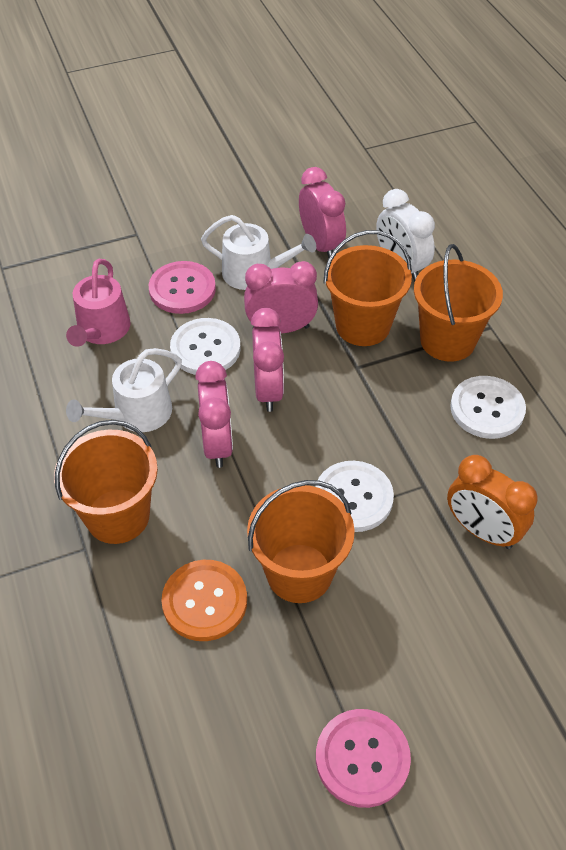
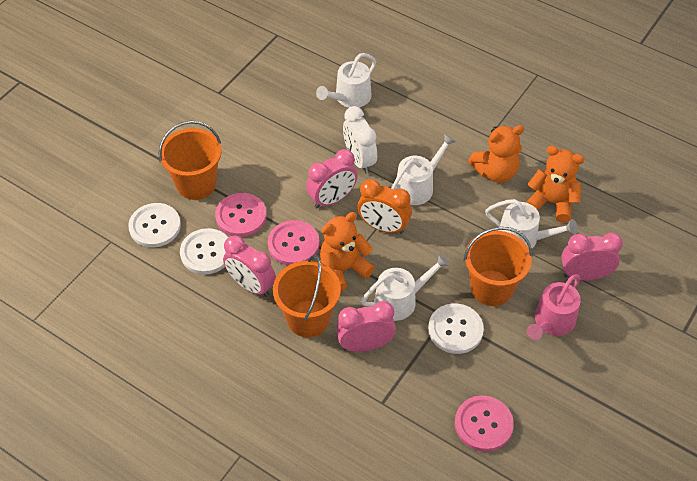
orange bucket: [54,420,158,544] [247,480,355,603] [323,230,412,346] [414,244,503,362] = 4 -> [158,121,222,200] [273,255,341,337] [464,227,532,306] = 3
orange button: [161,560,247,641] = 1 -> none = 0
orange teddy bear: none = 0 -> [320,212,375,291] [468,125,524,182] [526,146,584,223] = 3
pink button: [149,261,216,314] [316,709,411,808] = 2 -> [215,193,266,237] [267,220,320,265] [455,395,514,452] = 3
white watering can: [66,348,182,432] [201,215,316,290] = 2 -> [316,53,376,108] [361,254,450,321] [391,134,456,205] [485,199,578,248] = 4

